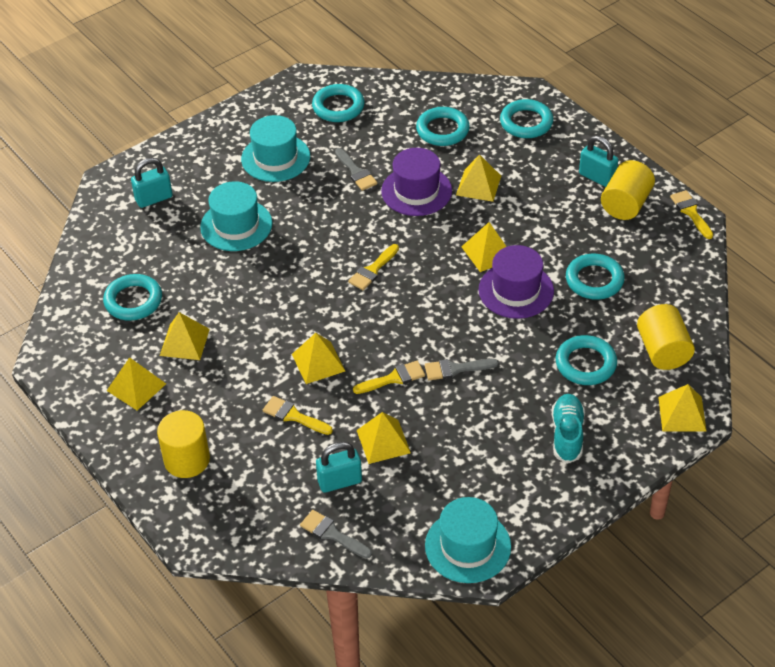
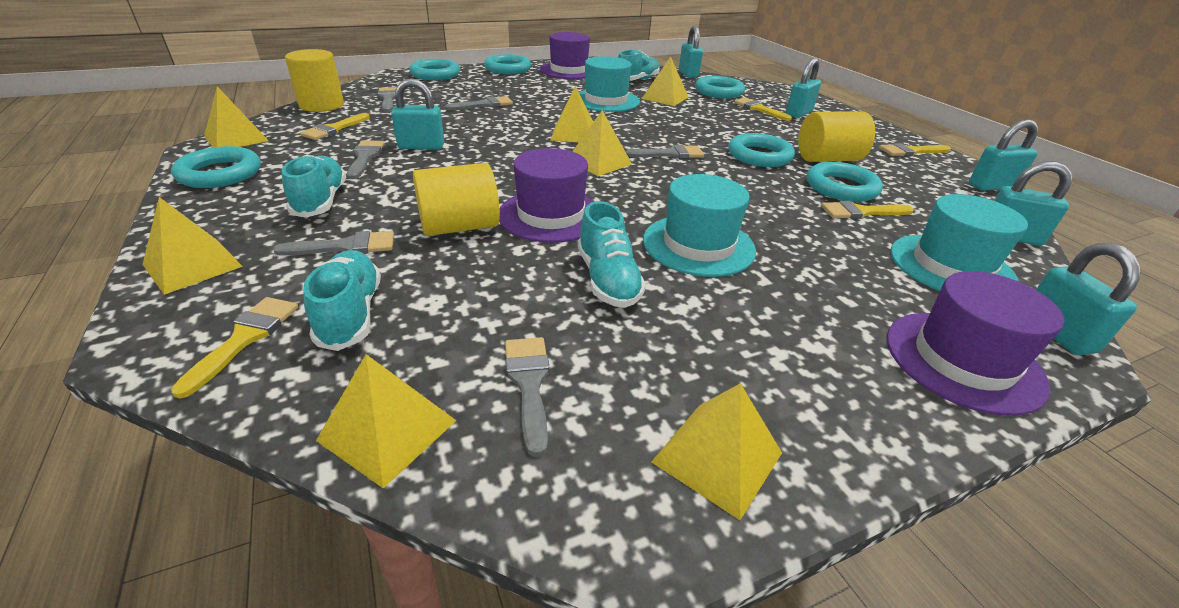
grey brush: [300,510,372,558] [335,148,378,191] [425,359,498,380] = 3 -> [273,231,394,256] [347,140,385,179] [378,87,397,112] [445,96,513,110] [505,337,550,457] [625,145,704,158] = 6
purple hat: [381,148,452,216] [479,245,554,319] = 2 -> [499,148,594,243] [540,32,590,79] [887,271,1064,416] = 3
turquoise padlock: [131,158,173,208] [316,442,362,493] [579,135,618,187] = 3 -> [391,78,444,150] [679,26,703,78] [786,58,821,118] [969,119,1038,191] [994,161,1073,246] [1036,243,1140,355] = 6
turquoise shoe: [552,394,585,463] = 1 -> [282,155,347,218] [303,250,381,351] [578,201,646,308] [618,50,660,81] = 4
yellow brush: [263,396,333,435] [348,244,399,290] [353,361,425,394] [670,190,713,239] = 4 -> [171,297,298,398] [300,113,370,140] [734,98,792,121] [821,201,914,219] [879,143,951,156] = 5

